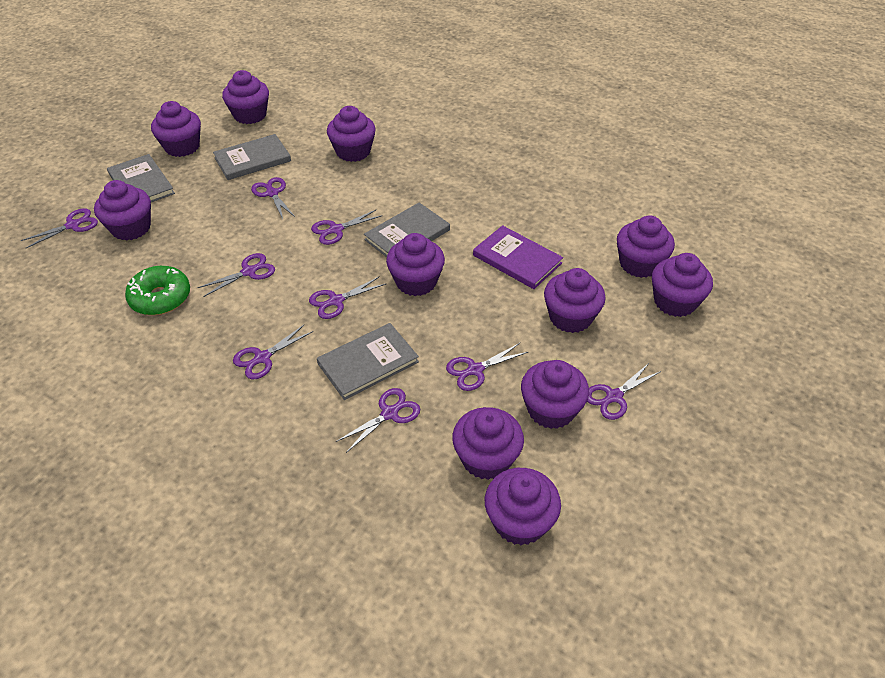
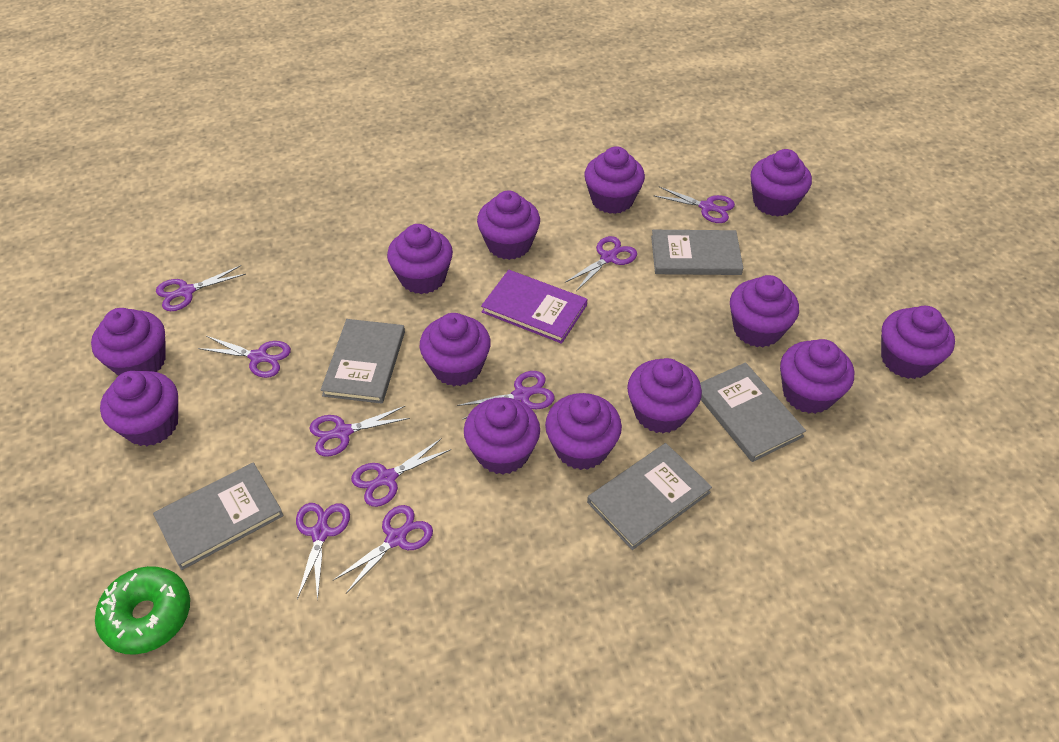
grey book: [107,154,175,202] [213,134,291,180] [317,323,419,400] [364,203,450,257] = 4 -> [153,462,284,570] [321,319,405,404] [587,443,712,550] [651,230,743,275] [700,362,806,462] = 5
purple cupcake: [94,180,151,241] [151,101,201,157] [222,70,269,124] [327,106,376,162] [386,233,445,296] [452,407,524,480] [485,468,561,545] [521,360,589,429] [544,268,606,333] [617,215,675,278] [652,253,713,317] = 11 -> [91,308,166,376] [100,371,178,446] [387,224,453,294] [420,313,491,386] [464,397,540,474] [477,191,540,260] [545,393,622,470] [584,146,645,214] [627,358,702,433] [730,275,799,347] [750,149,812,217] [780,339,854,414] [881,306,955,379] = 13

